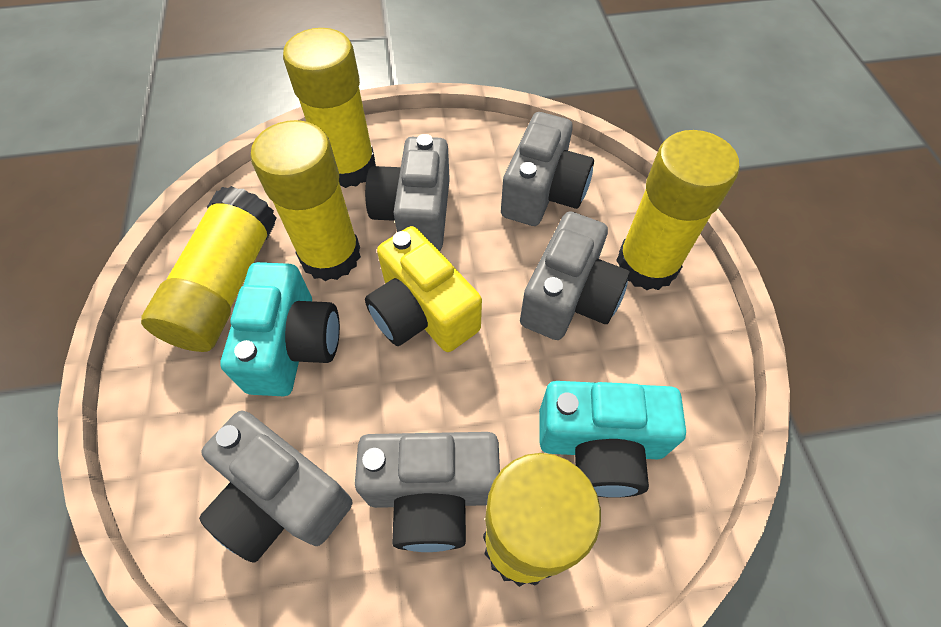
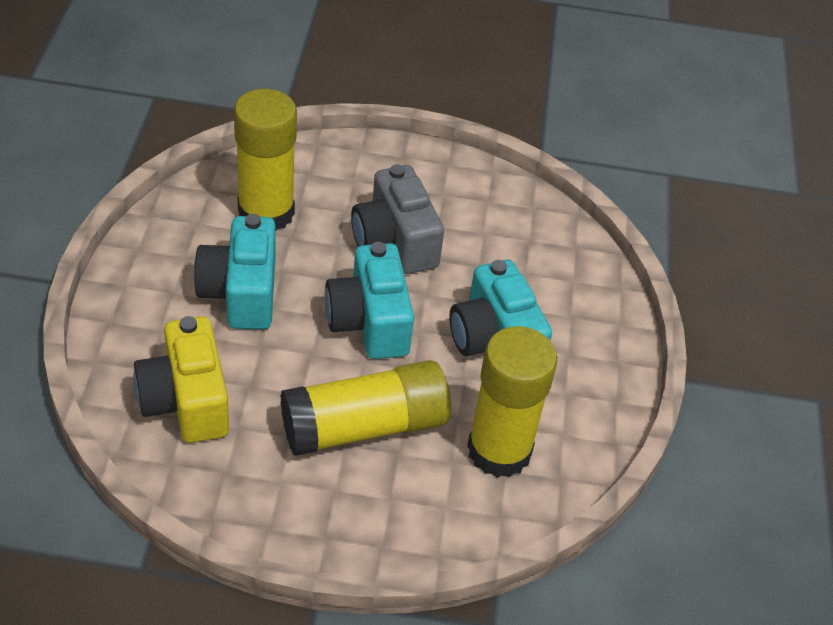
grey camera: [199,411,352,563] [355,432,500,552] [365,134,450,251] [501,112,594,226] [520,211,630,340] = 5 -> [351,164,444,274] = 1
turquoise camera: [220,262,340,396] [539,381,686,498] = 2 -> [194,214,276,329] [325,242,414,359] [449,260,552,356] = 3
yellow glue stick: [141,186,276,352] [250,120,361,281] [283,28,376,188] [483,453,601,587] [616,130,739,290] = 5 -> [234,89,297,231] [280,360,451,456] [467,326,557,478] = 3

